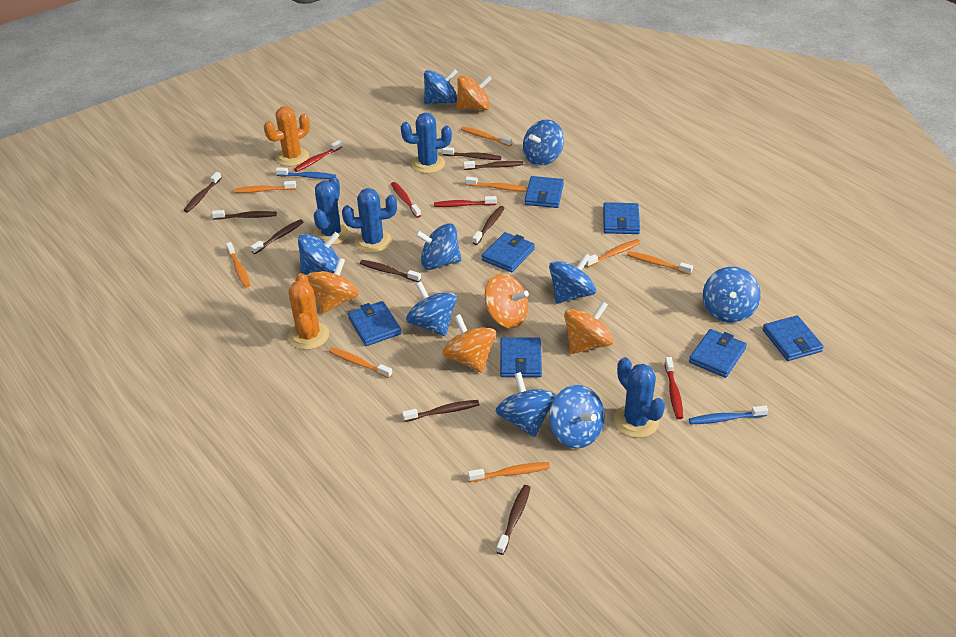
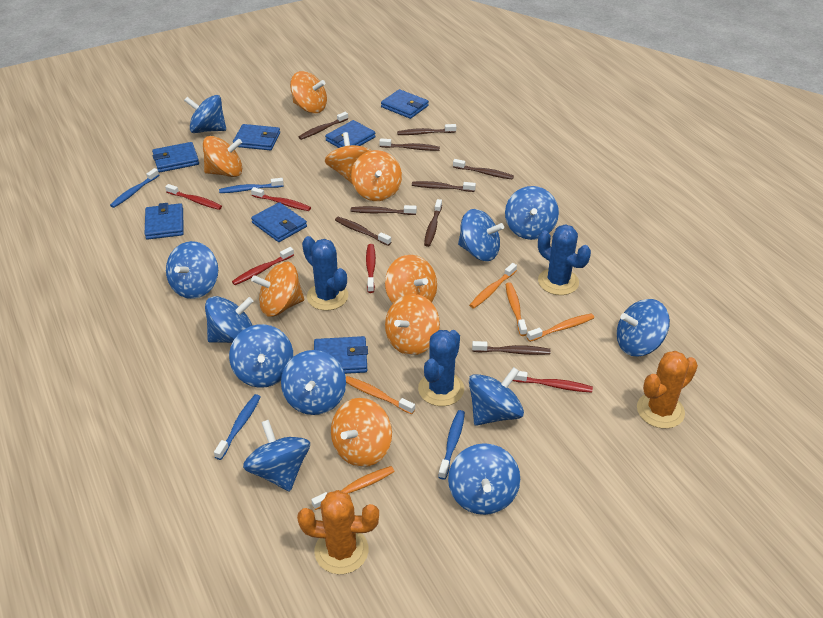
blue cactus: [313,176,350,245] [342,188,397,253] [401,113,452,173] [614,357,665,438] = 4 -> [302,236,348,311] [418,330,464,406] [538,224,591,295] = 3
blue spinning top: [298,232,340,275] [406,281,457,336] [415,223,462,270] [424,69,457,104] [495,372,556,437] [523,120,564,166] [549,253,596,304] [549,385,605,448] [703,267,761,323] = 9 -> [166,241,218,299] [184,95,226,133] [205,296,253,343] [229,324,293,388] [243,420,310,492] [281,350,346,415] [448,443,520,515] [458,209,504,261] [469,367,524,426] [505,186,559,240] [617,299,670,356] = 11
blue toothbrush: [276,167,336,179] [689,405,768,424] = 2 -> [110,168,159,208] [214,394,261,460] [219,178,284,193] [438,410,465,480] = 4
orange spinning top: [307,258,359,314] [442,314,496,373] [456,75,492,110] [485,274,529,328] [564,301,614,354] = 5 -> [203,136,242,177] [251,262,304,317] [290,71,327,113] [325,132,372,183] [331,398,392,467] [351,150,402,201] [385,255,437,303] [385,294,440,355] = 8
orange toothbrush: [226,242,250,288] [234,181,296,193] [329,347,392,378] [461,126,512,146] [465,177,527,192] [468,462,550,482] [585,239,640,267] [627,251,693,275] = 8 -> [311,466,395,510] [346,376,415,414] [469,263,517,308] [505,282,527,336] [527,313,594,342] = 5
red toothbrush: [294,140,342,172] [391,182,421,218] [434,196,497,207] [665,357,683,419] = 4 -> [165,184,222,210] [232,247,294,285] [251,187,311,211] [366,244,376,293] [513,371,593,393] = 5

